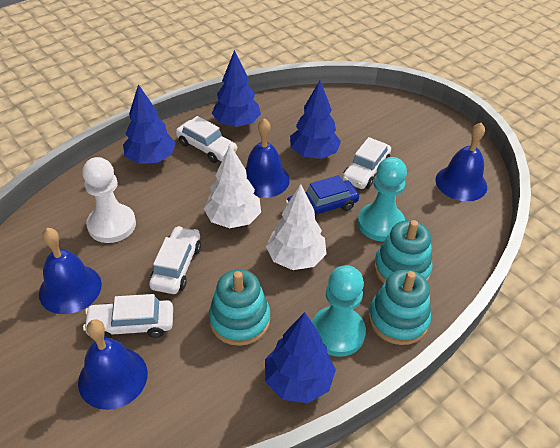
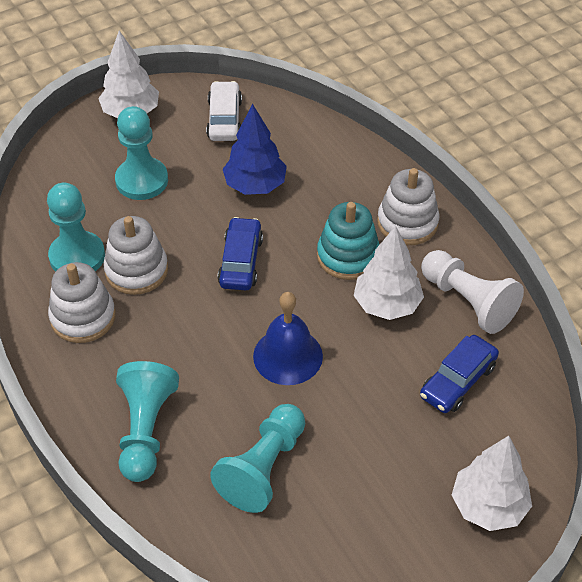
blue bell: [39,228,102,314] [78,320,148,410] [245,118,290,198] [436,123,487,201] = 4 -> [253,292,323,385] = 1
blue car: [286,175,359,217] = 1 -> [218,217,263,290] [420,335,499,413] = 2
blue tree: [123,84,176,164] [212,50,261,127] [265,312,336,403] [290,81,341,159] = 4 -> [223,104,287,195] = 1
turquoise pawn: [312,265,366,357] [358,157,407,242] = 2 -> [47,182,105,272] [115,106,168,200] [116,361,179,482] [210,404,305,513] = 4
turquoise stacking toy: [209,269,270,346] [368,269,431,345] [374,220,433,283] = 3 -> [317,202,380,280] = 1
white car: [83,294,173,338] [149,226,201,294] [176,116,238,163] [342,137,391,189] = 4 -> [206,81,242,141] = 1
white stacking toy: none = 0 -> [48,262,116,343] [103,216,168,295] [377,168,440,245] = 3
white tree: [204,145,261,228] [266,184,327,270] = 2 -> [98,31,159,118] [354,226,424,320] [452,436,532,531] = 3

